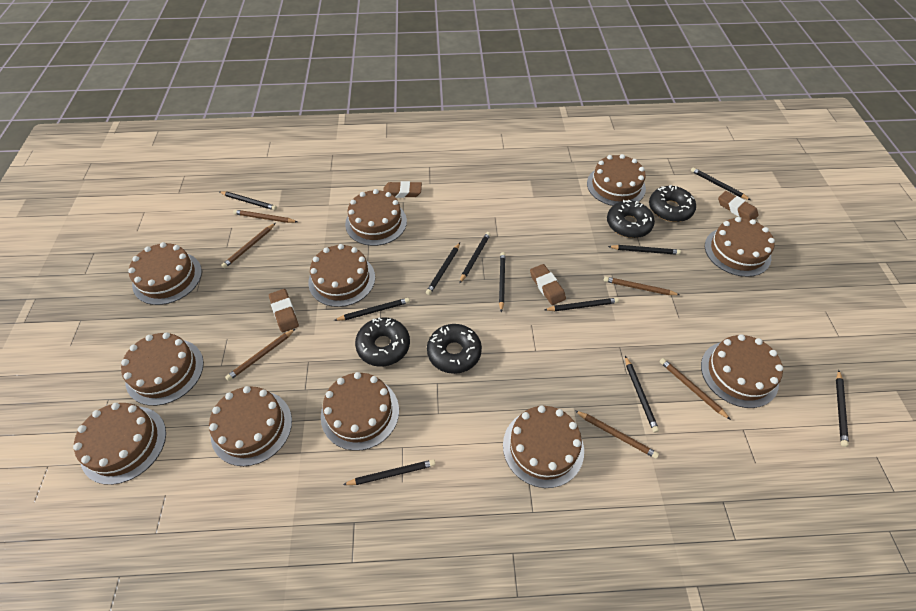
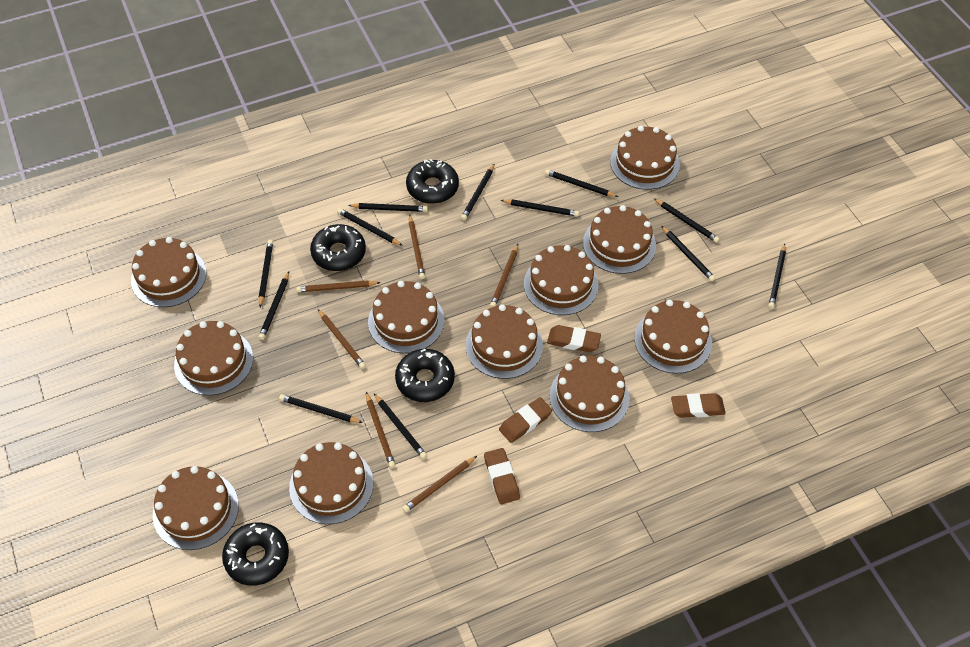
black pencil: [219,191,277,210] [334,298,410,321] [343,459,435,485] [426,243,460,295] [459,232,491,284] [499,252,506,312] [544,298,619,311] [608,245,681,255] [625,356,659,433] [691,167,751,200] [836,370,849,447] = 11 -> [258,271,289,340] [259,240,273,307] [279,394,363,423] [337,208,403,246] [348,203,428,212] [374,394,427,459] [461,164,494,220] [501,199,579,217] [545,169,618,197] [654,198,720,243] [661,226,716,281] [768,244,786,309] = 12

